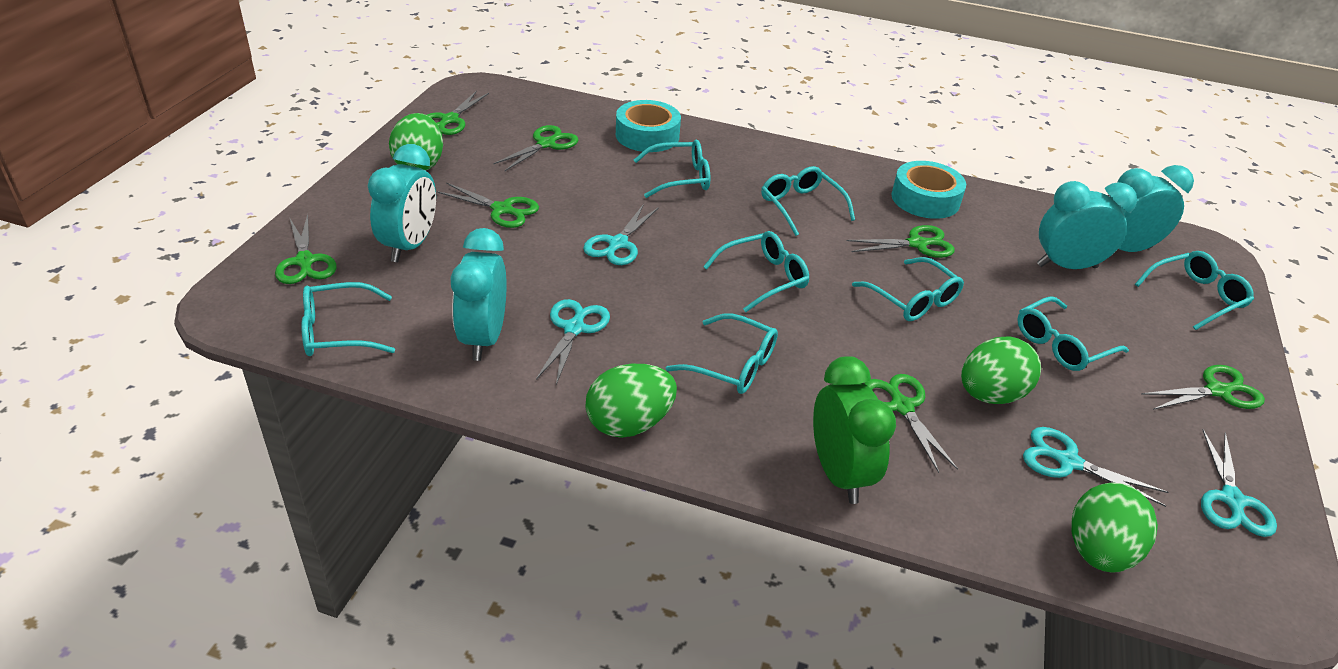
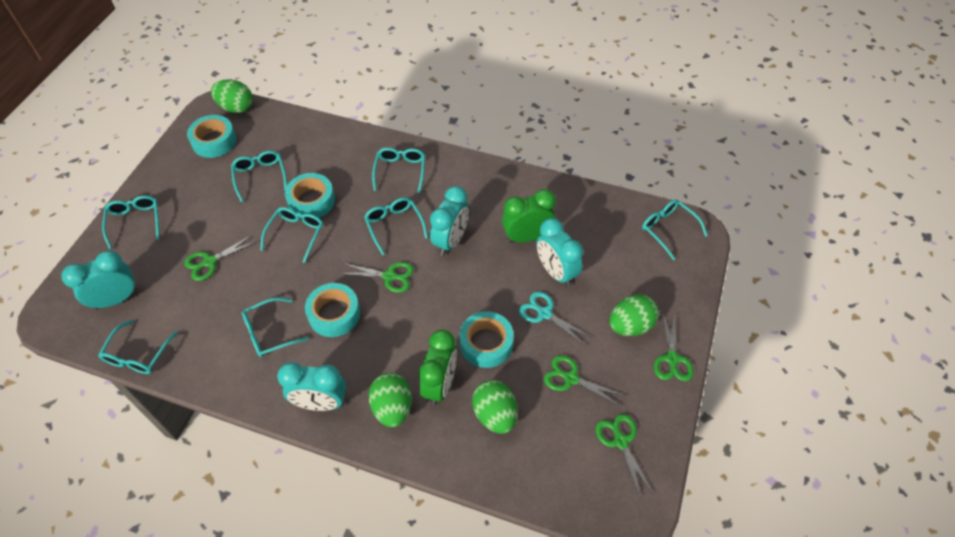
green clock: [813,356,896,504] = 1 -> [419,329,457,406] [502,189,556,243] = 2
green scissors: [275,214,337,284] [427,91,489,135] [437,182,539,228] [493,125,578,171] [846,225,955,258] [864,374,958,473] [1141,365,1265,410] = 7 -> [184,235,256,281] [340,262,414,293] [544,355,625,406] [595,414,653,498] [654,312,694,381] = 5
turquoise scissors: [536,299,610,385] [583,204,659,265] [1023,427,1168,507] [1201,429,1277,537] = 4 -> [519,291,592,346] = 1
turquoise tape: [616,100,681,152] [892,161,966,219] = 2 -> [187,115,237,158] [285,173,335,218] [305,283,360,337] [460,311,514,368] = 4

